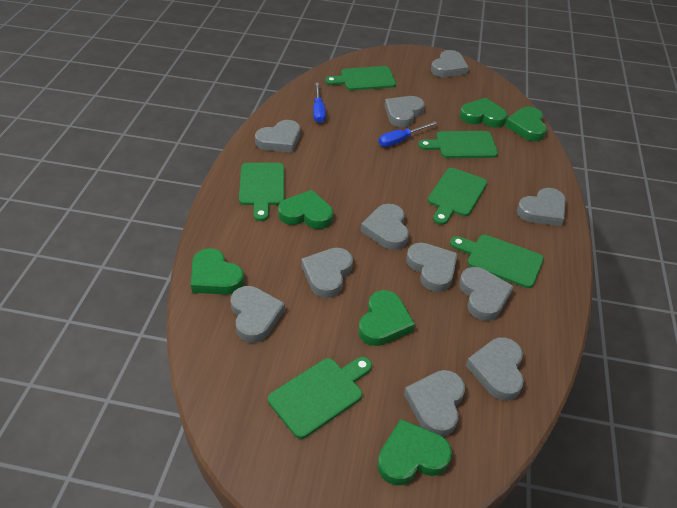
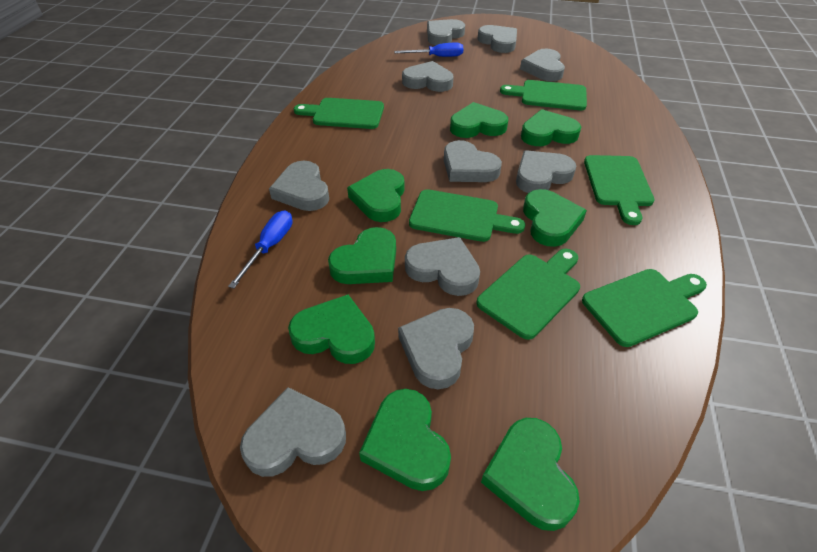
green heart: [191,248,244,295] [278,190,333,229] [358,290,415,346] [377,419,452,485] [460,98,507,128] [505,107,547,141] = 6 -> [288,295,375,364] [328,227,396,284] [347,169,404,222] [359,389,451,491] [450,102,508,138] [481,418,580,531] [521,109,581,146] [523,189,587,247] = 8
grey heart: [231,286,285,343] [255,120,300,153] [301,248,353,298] [361,204,409,250] [385,96,425,127] [404,370,465,437] [406,243,458,292] [431,50,469,77] [459,267,514,321] [466,337,524,400] [517,188,566,226] = 11 -> [240,387,346,477] [269,161,329,211] [398,308,474,389] [402,61,453,92] [405,237,480,296] [427,19,465,45] [444,140,502,182] [478,25,517,53] [516,150,576,193] [520,49,565,81] = 10

